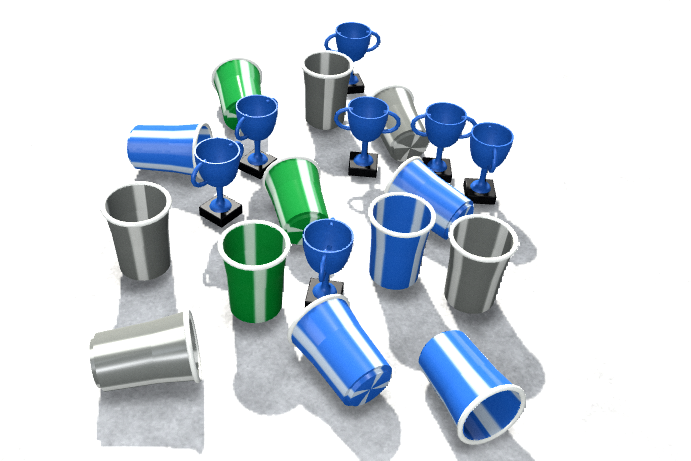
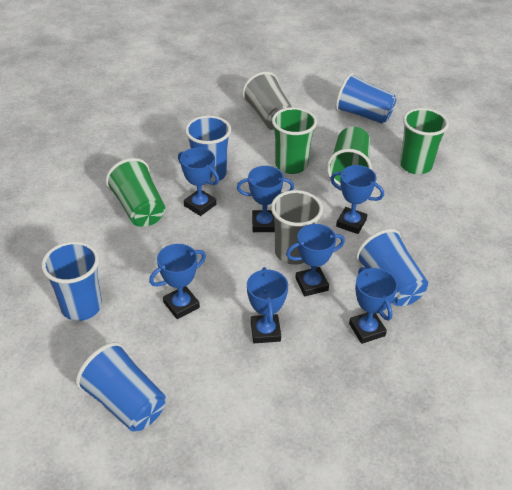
green cup: [211,56,262,132] [217,220,291,323] [262,155,329,245] = 3 -> [105,158,165,227] [272,107,317,174] [327,127,372,186] [400,108,449,174] = 4
grey cup: [89,308,202,392] [100,181,172,281] [301,50,354,130] [369,84,429,162] [444,214,518,314] = 5 -> [242,72,292,130] [271,190,323,265] = 2

